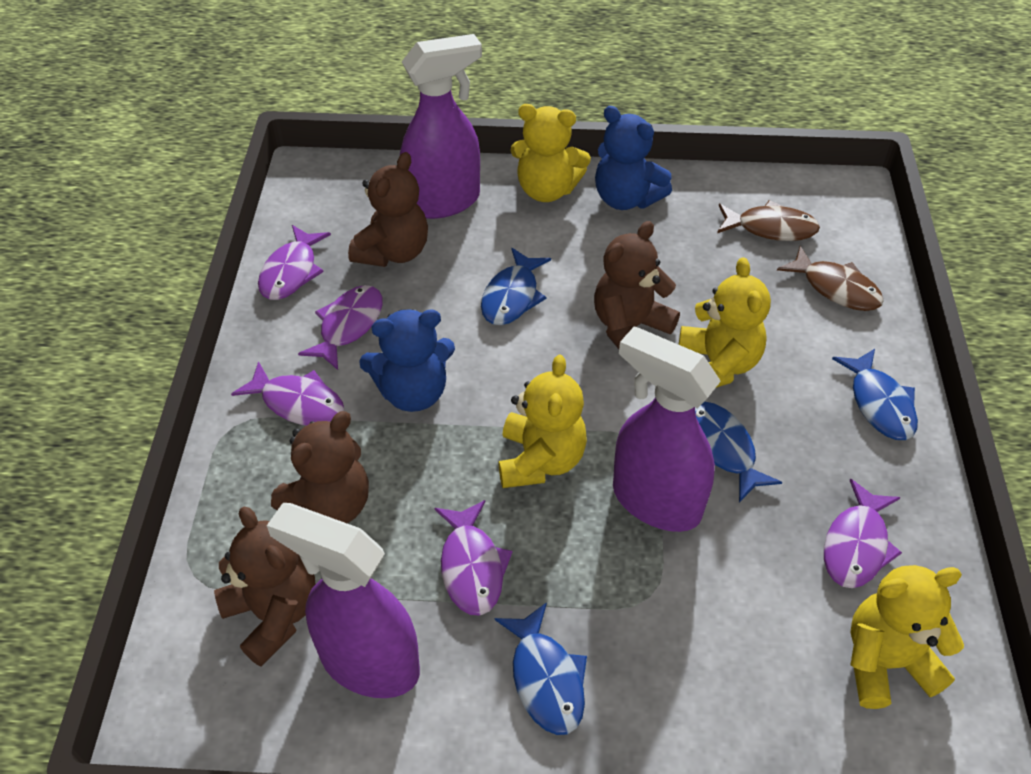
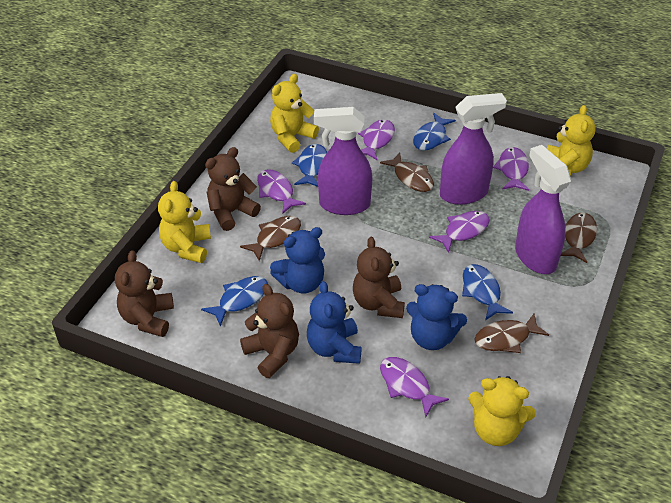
blue teddy bear: [359,309,455,412] [595,106,672,210] = 2 -> [270,227,325,293] [307,281,362,364] [406,284,467,350] = 3
brown fish: [717,200,820,241] [777,246,884,311] = 2 -> [240,216,301,261] [380,152,434,192] [475,314,549,353] [561,213,597,263] = 4

